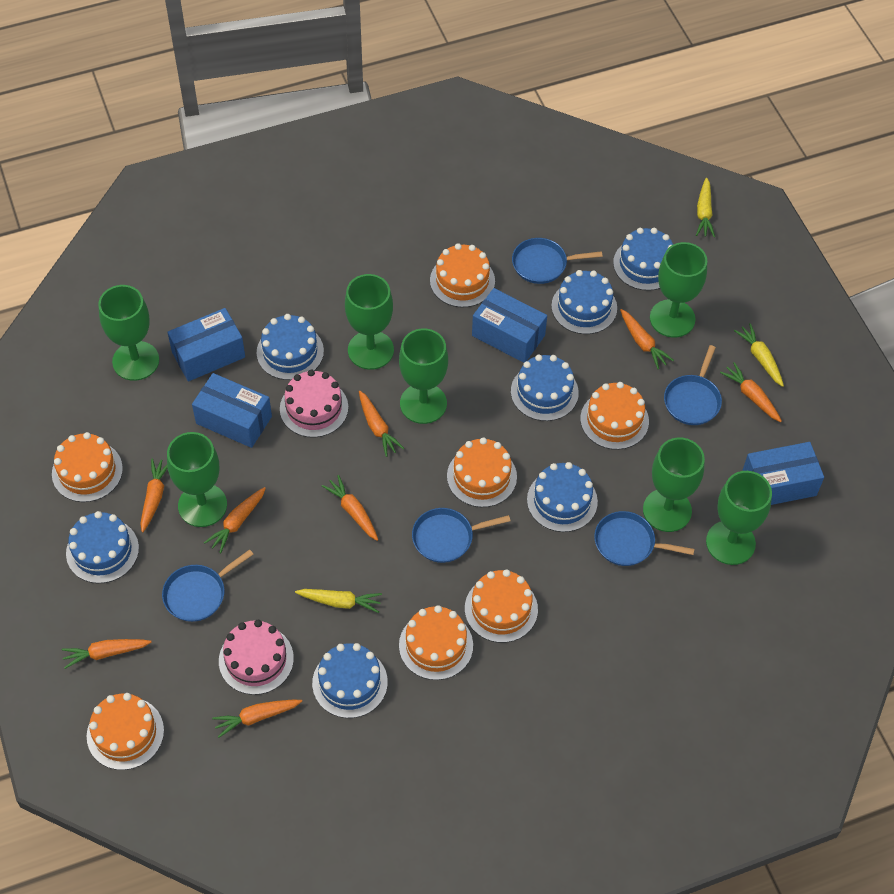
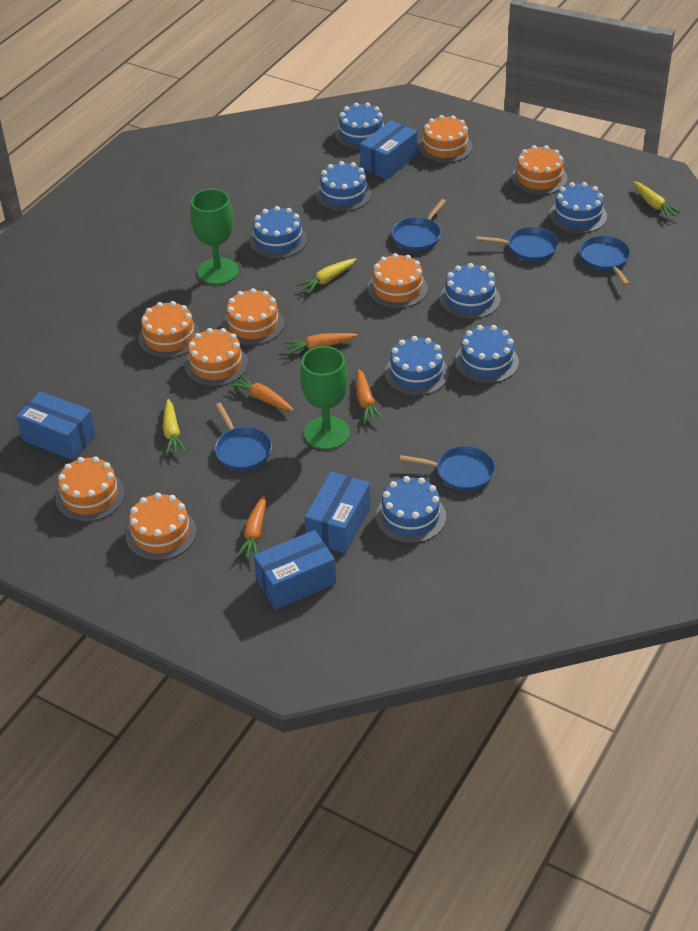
blue cake: [66,511,139,583] [257,314,324,380] [312,643,388,718] [511,354,579,421] [527,462,598,532] [551,270,617,334] [613,228,673,291] = 7 -> [249,206,307,259] [316,161,372,211] [335,103,384,150] [376,476,446,543] [385,336,449,396] [439,263,501,319] [455,325,519,384] [549,182,607,233] = 8
green goblet: [98,285,159,381] [167,432,227,527] [345,274,394,370] [399,328,448,424] [643,437,705,532] [650,242,707,338] [706,471,772,565] = 7 -> [190,189,239,285] [300,346,350,450] = 2
orange cake: [52,432,123,502] [87,693,164,770] [399,605,473,680] [430,243,495,307] [447,437,517,507] [465,569,538,643] [580,382,649,450] = 7 -> [56,456,125,522] [126,493,196,561] [138,301,200,358] [185,328,248,386] [223,288,284,345] [367,253,428,308] [418,115,473,163] [511,145,567,195] = 8
orange carrot: [62,639,151,669] [140,458,167,533] [204,487,266,554] [212,700,302,738] [322,475,378,541] [359,391,404,457] [620,309,674,369] [720,362,782,422] = 8 -> [228,374,294,411] [236,495,266,558] [283,333,358,355] [356,369,383,423] = 4
pink cake: [219,620,294,695] [280,370,348,438] = 2 -> none = 0

